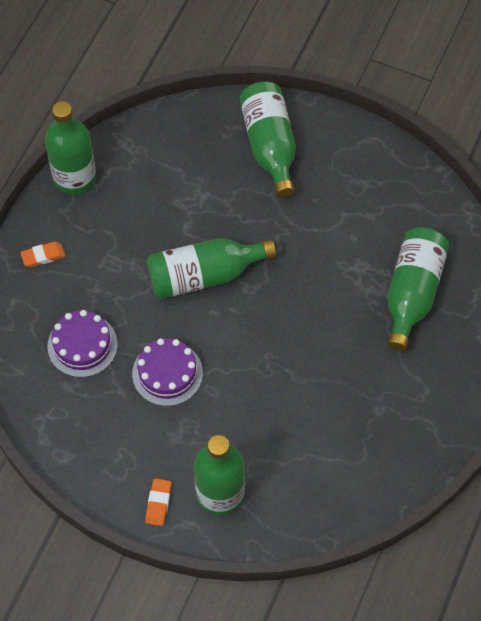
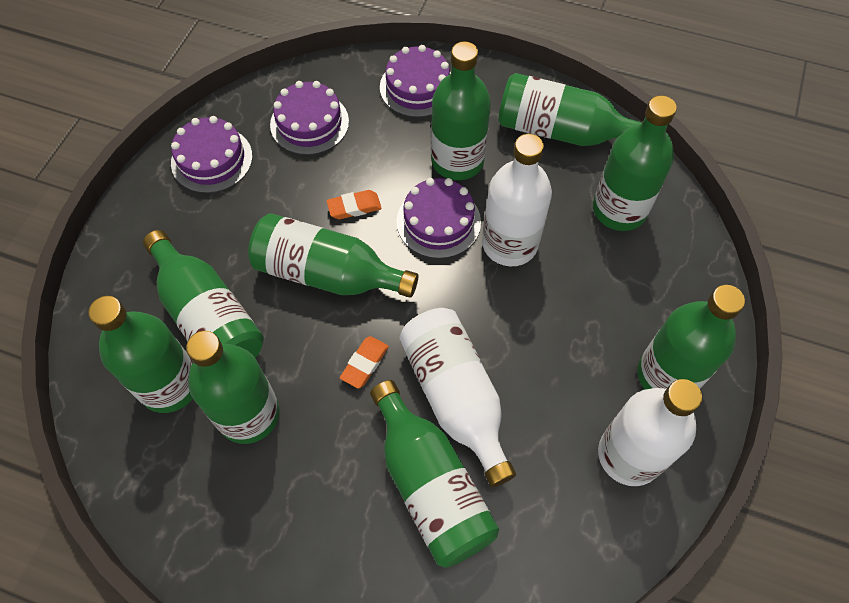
green bottle: [45,101,96,195] [147,238,276,299] [194,435,245,516] [240,81,296,198] [387,227,449,351] = 5 -> [88,296,193,413] [143,230,264,358] [186,331,280,444] [248,213,418,298] [370,380,499,568] [431,41,491,180] [498,73,643,146] [593,96,677,231] [637,285,745,390] = 9
purple cake: [47,310,118,377] [132,338,203,406] = 2 -> [171,116,253,193] [270,81,349,155] [380,45,451,117] [396,178,481,259] = 4
white bottle: none = 0 -> [400,308,516,487] [482,134,552,266] [598,379,702,486] = 3

